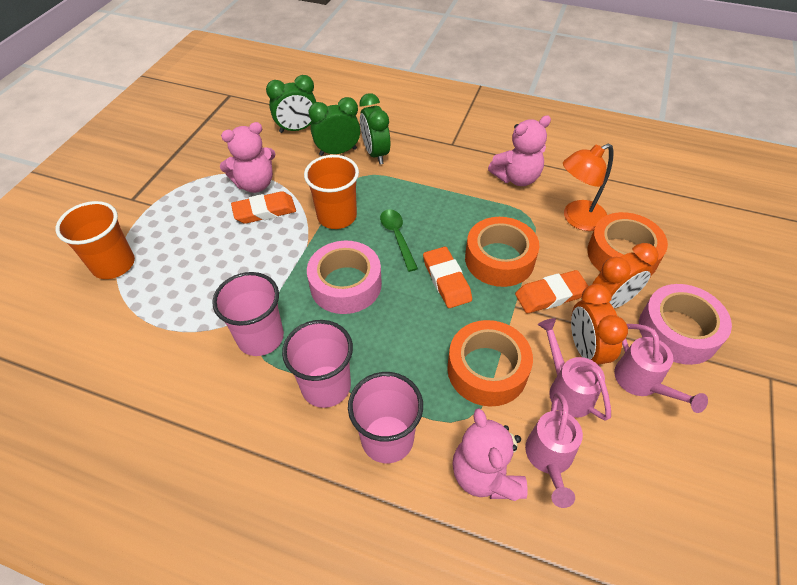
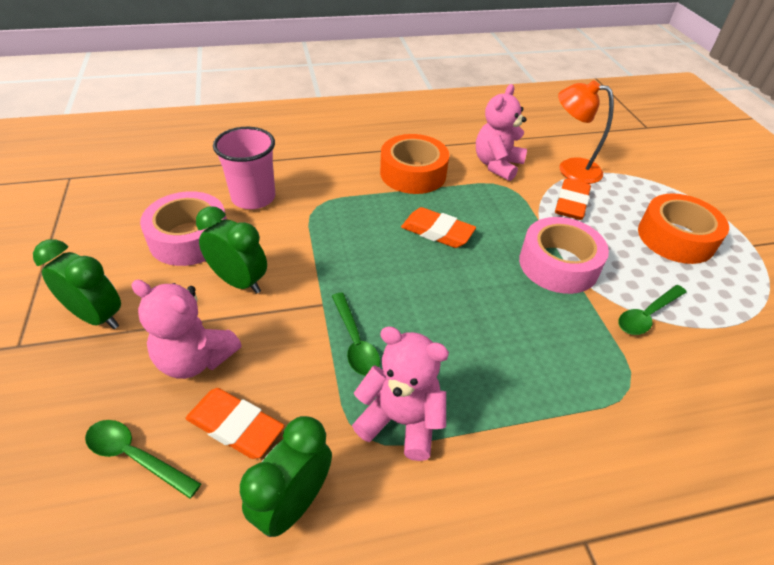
green spoon: [380,209,418,272] = 1 -> [85,420,201,499] [332,293,380,376] [618,285,687,335] = 3
orange clock: [571,284,628,365] [593,243,659,309] = 2 -> none = 0
orange cup: [56,201,135,279] [304,155,359,229] = 2 -> none = 0
orange tape: [447,320,533,407] [465,217,539,287] [587,212,668,276] = 3 -> [380,134,449,194] [638,193,729,264] = 2
pink cup: [212,272,284,356] [282,320,353,408] [348,372,423,463] = 3 -> [213,127,275,209] = 1
pink watering can: [525,393,583,508] [538,318,611,421] [614,324,708,413] = 3 -> none = 0

